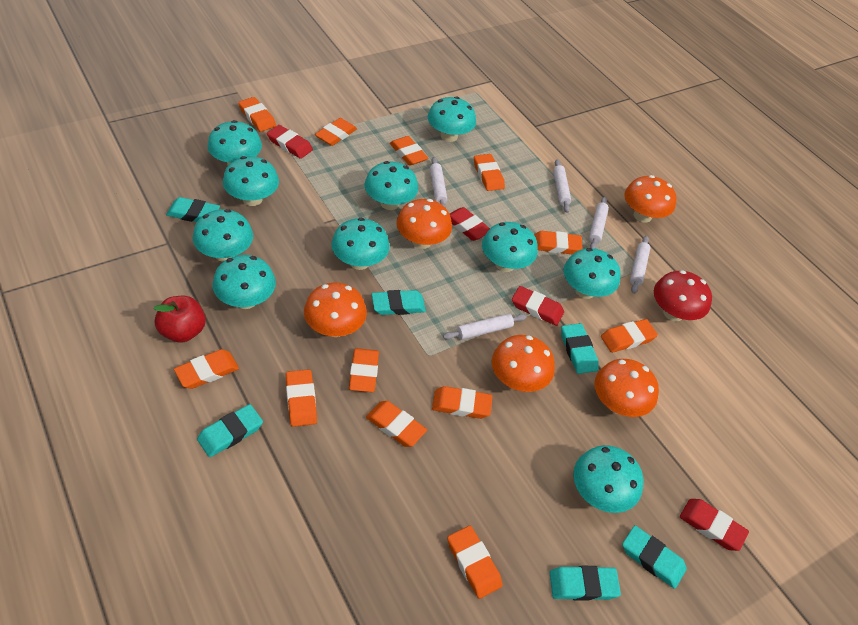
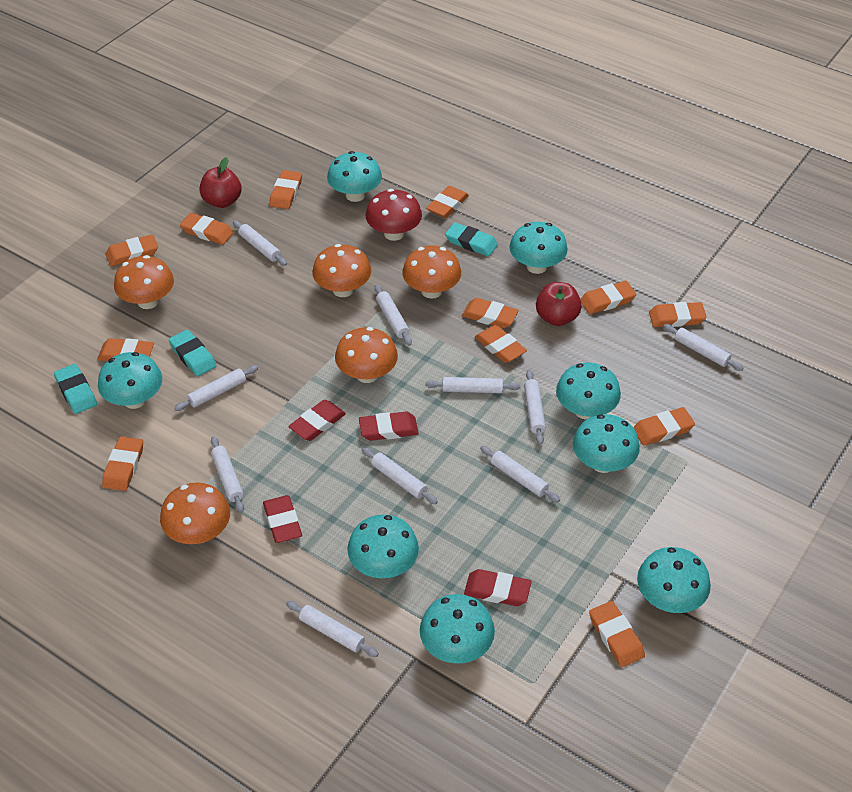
red apple: [154,296,206,343] = 1 -> [199,157,241,208] [536,282,582,326] = 2
turquoise eraser: [166,197,220,222] [197,404,263,457] [372,290,426,315] [550,566,621,601] [561,323,598,374] [622,525,687,589] = 6 -> [54,364,97,414] [168,329,217,376] [445,222,498,257] = 3
turquoise mushroom: [193,209,253,262] [207,120,262,165] [212,255,276,309] [223,156,279,206] [331,218,390,270] [364,161,418,210] [428,96,476,142] [482,222,538,272] [564,248,621,299] [573,445,644,513] = 10 -> [98,352,162,409] [327,151,382,202] [347,514,419,578] [420,594,495,664] [509,222,568,274] [556,362,621,420] [573,414,640,473] [637,547,711,613] = 8
white rolling pin: [430,157,447,208] [443,314,527,340] [553,159,571,213] [589,197,609,249] [630,236,650,294] = 5 -> [174,365,258,411] [211,436,244,513] [233,220,287,266] [286,601,379,657] [362,447,438,504] [374,285,412,346] [425,377,521,393] [480,446,560,502] [524,370,546,445] [663,324,744,371] = 10

